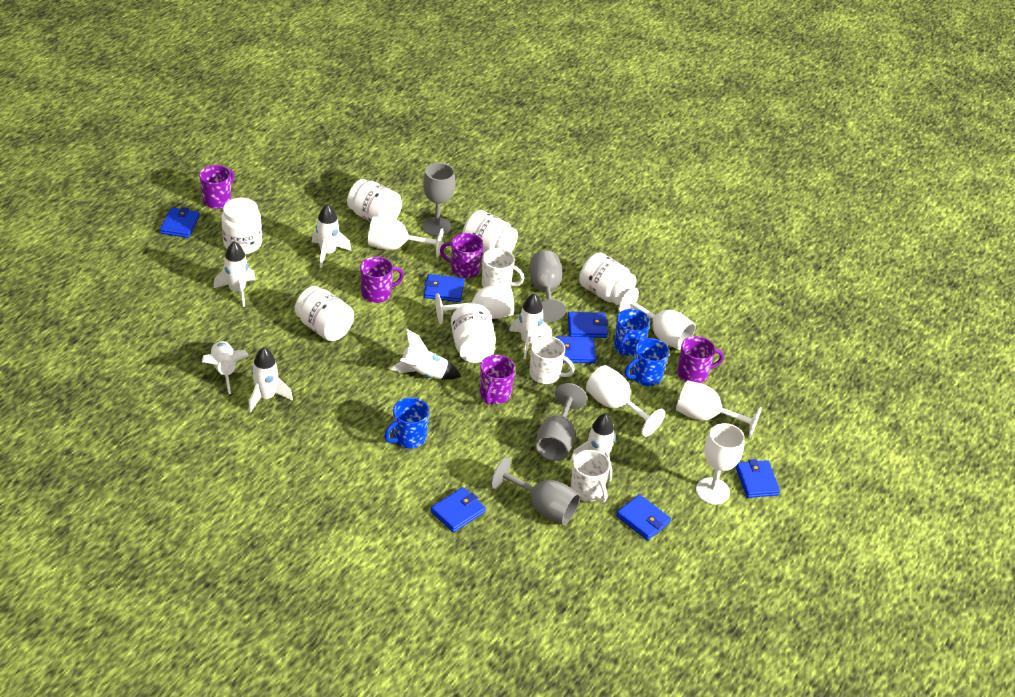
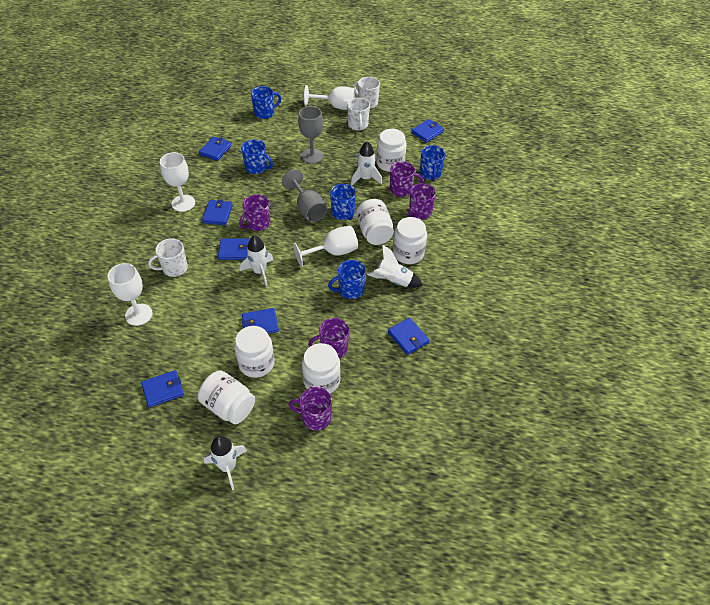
blue mug: [384,398,430,448] [614,309,650,356] [625,338,669,386] = 3 -> [241,139,273,174] [251,86,281,119] [328,260,366,299] [330,184,356,220] [420,145,445,181] = 5
grey goblet: [422,163,455,236] [491,457,580,525] [529,251,566,322] [535,383,587,461] = 4 -> [282,169,327,222] [298,106,323,164] = 2
white goblet: [368,216,443,258] [435,285,514,324] [586,365,665,437] [618,288,696,350] [676,380,762,438] [696,423,745,504] = 6 -> [108,263,153,326] [160,152,195,212] [293,226,358,267] [304,85,355,110] = 4
white rocket: [202,341,249,394] [214,241,256,307] [249,347,293,413] [312,204,351,268] [389,329,461,380] [509,293,552,359] [570,413,615,481] = 7 -> [204,436,247,490] [240,235,273,286] [351,141,382,186] [367,244,423,288] = 4

